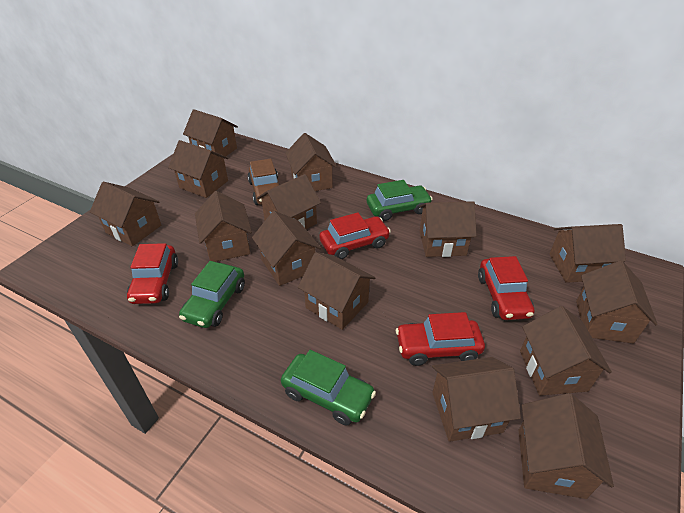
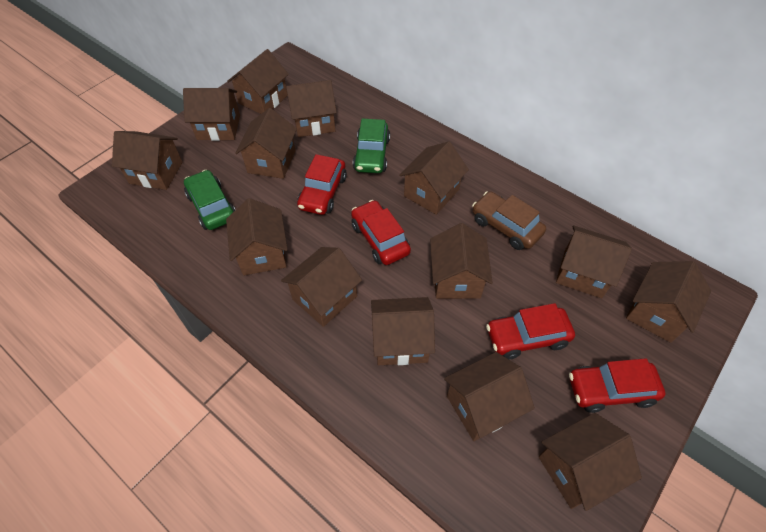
green car: [179,261,245,328] [281,350,376,425] [367,180,433,221] = 3 -> [184,170,235,230] [353,118,390,173] = 2

